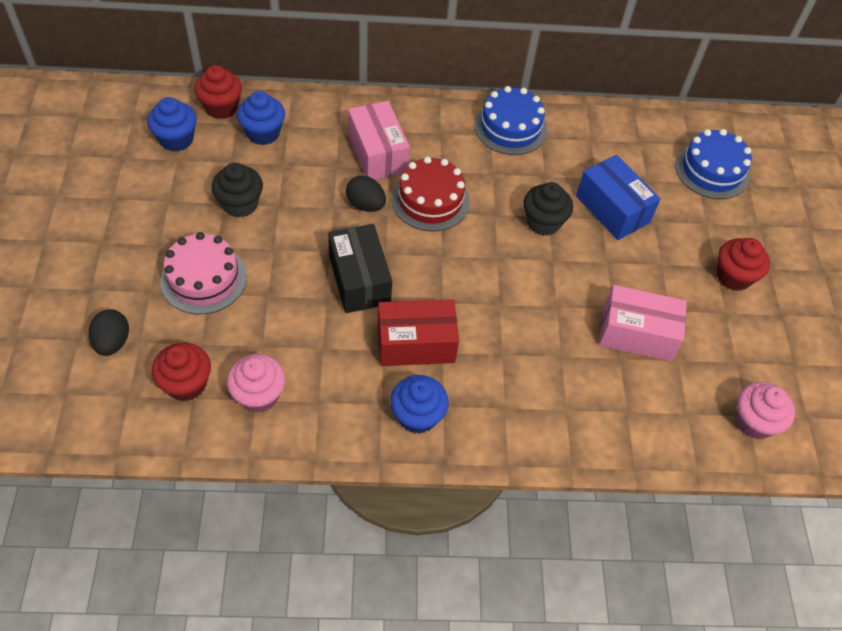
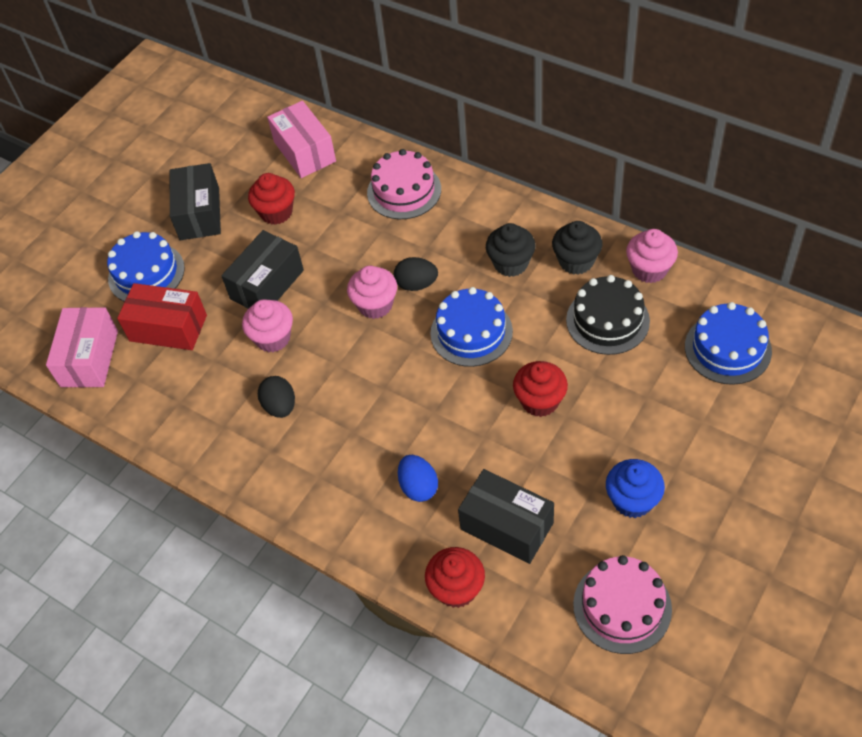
black box: [328,224,392,313] = 1 -> [170,163,221,240] [221,230,304,309] [458,469,554,564] = 3
black cake: none = 0 -> [566,275,650,355] = 1
blue box: [576,155,661,240] = 1 -> none = 0
blue cake: [474,86,547,155] [675,129,752,199] = 2 -> [107,231,185,302] [431,287,513,367] [685,302,772,385] = 3
blue cupcake: [147,97,197,152] [237,91,285,145] [390,375,449,434] = 3 -> [606,459,665,518] = 1
blue egg: none = 0 -> [398,455,438,502] = 1
pink cake: [160,232,247,314] = 1 -> [367,149,441,219] [573,555,672,654] = 2
pink cupcake: [227,354,286,413] [735,382,795,440] = 2 -> [242,299,293,352] [347,266,397,319] [626,229,678,283] = 3
red cake: [392,156,470,231] = 1 -> none = 0

